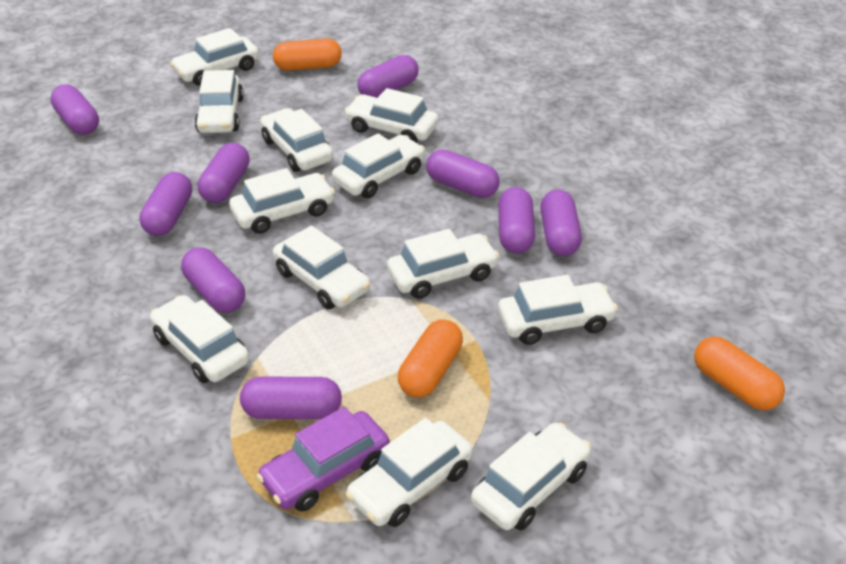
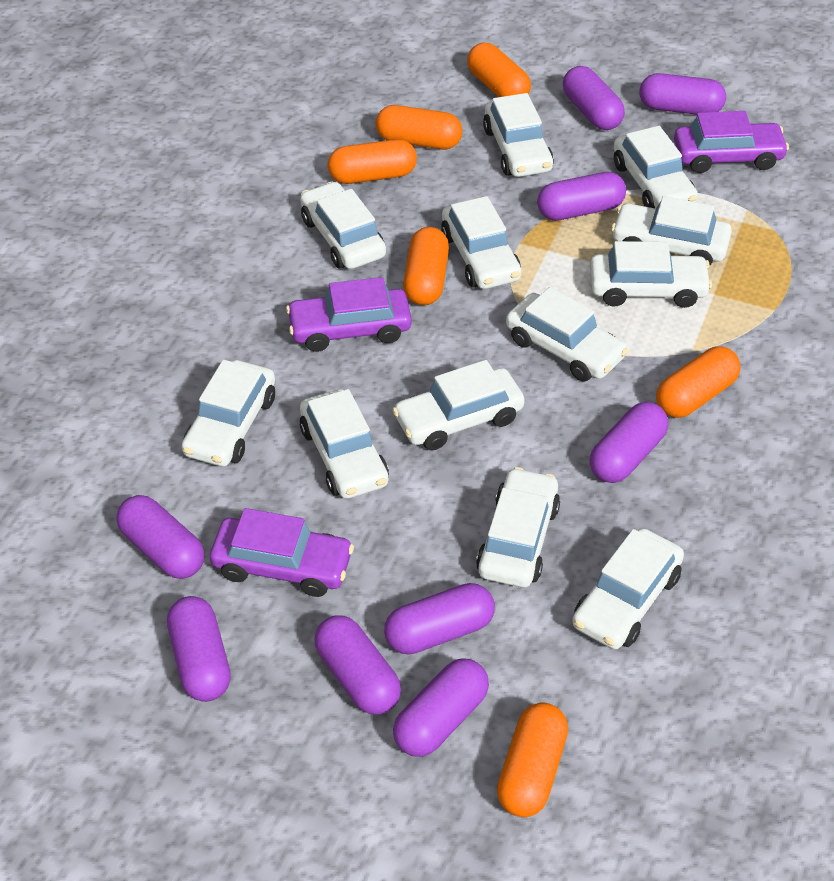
orange capsule: [273,38,342,71] [398,319,463,397] [694,336,785,411] = 3 -> [328,139,417,184] [376,105,462,149] [403,227,449,305] [467,43,531,97] [497,703,568,817] [656,346,740,418] = 6
purple car: [257,407,390,512] = 1 -> [210,508,354,597] [286,277,412,352] [674,111,789,173] = 3

